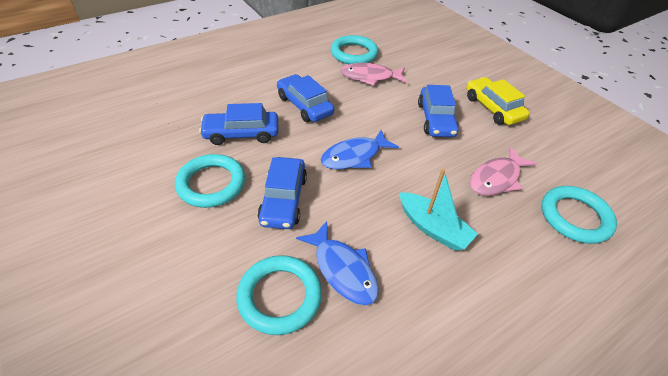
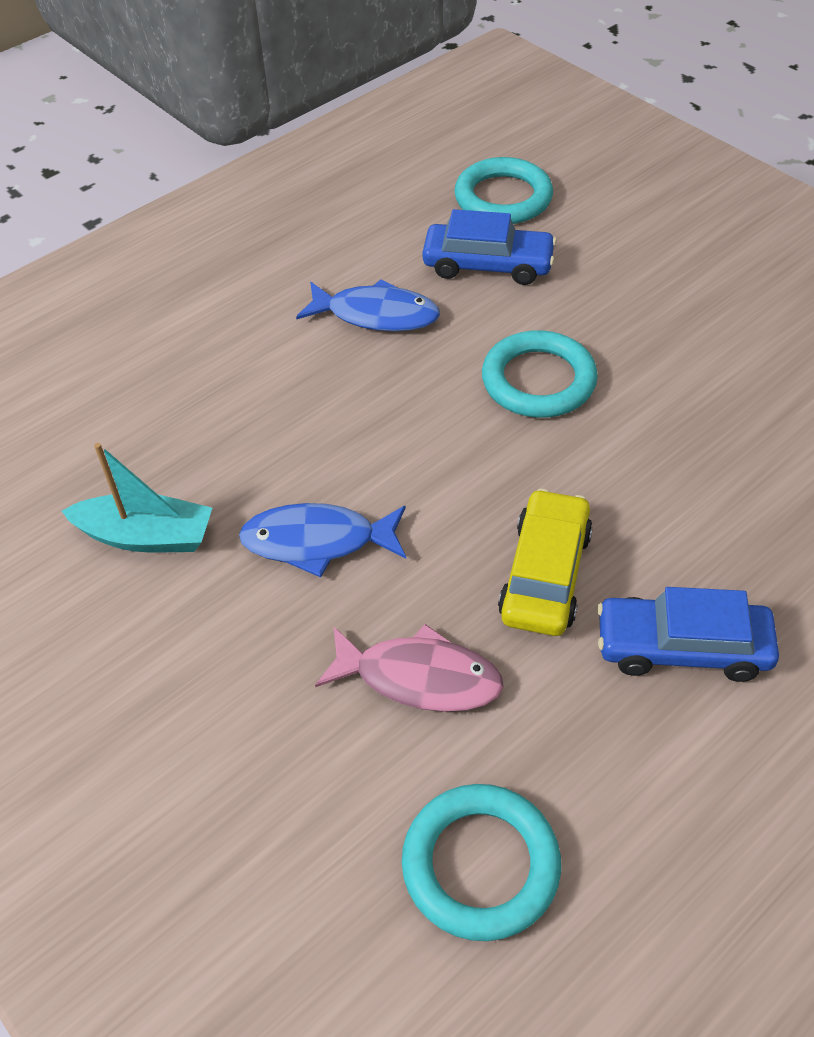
blue car: [199,103,279,145] [258,157,307,229] [277,74,334,122] [418,85,459,137] = 4 -> [422,209,557,285] [597,587,779,682] = 2
pink fish: [340,63,407,86] [470,147,537,196] = 2 -> [315,624,504,712] = 1
turquoise ring: [175,154,245,208] [236,255,322,335] [331,35,378,64] [541,186,617,244] = 4 -> [402,784,561,941] [454,157,553,224] [482,330,598,418] = 3

